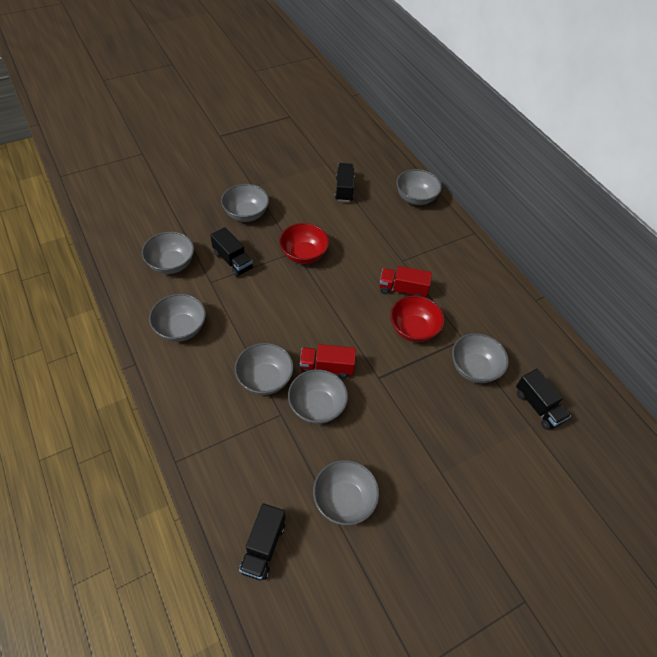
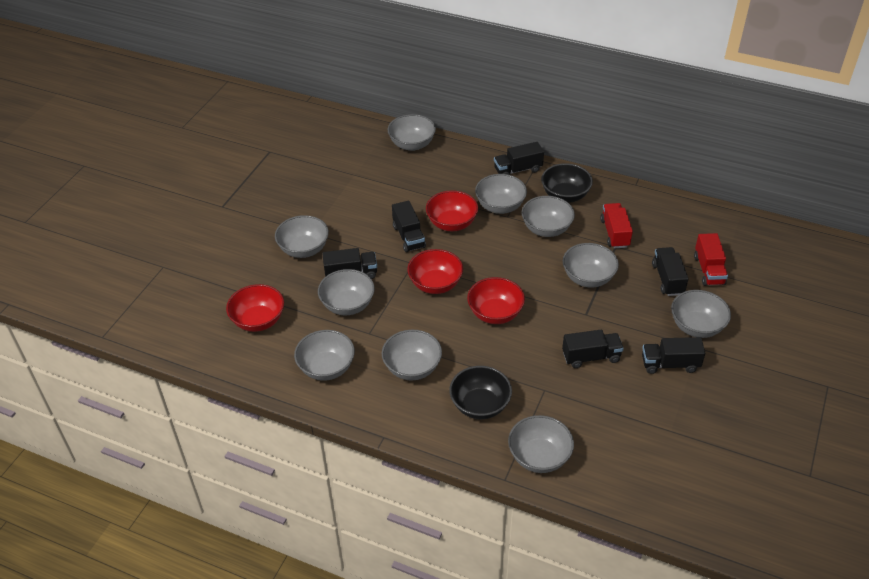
black bowl: none = 0 -> [449,366,512,419] [541,163,593,203] = 2
black truck: [210,227,253,277] [239,503,285,580] [335,163,354,202] [516,369,571,430] = 4 -> [322,248,377,279] [392,201,426,252] [494,142,544,175] [562,330,624,368] [642,337,705,374] [652,247,689,296] = 6
grey bowl: [142,232,194,274] [149,294,206,342] [221,184,269,222] [235,343,294,395] [288,369,348,424] [313,460,379,525] [396,169,442,205] [452,333,509,383] = 8 -> [275,215,329,258] [294,330,355,381] [318,269,375,315] [382,330,442,381] [388,114,436,151] [475,174,527,214] [508,415,574,473] [522,196,575,237] [563,243,619,288] [671,290,731,338] = 10
red bowl: [279,223,329,264] [390,295,444,342] = 2 -> [226,284,284,332] [407,249,463,294] [426,190,478,231] [467,277,525,324] = 4

